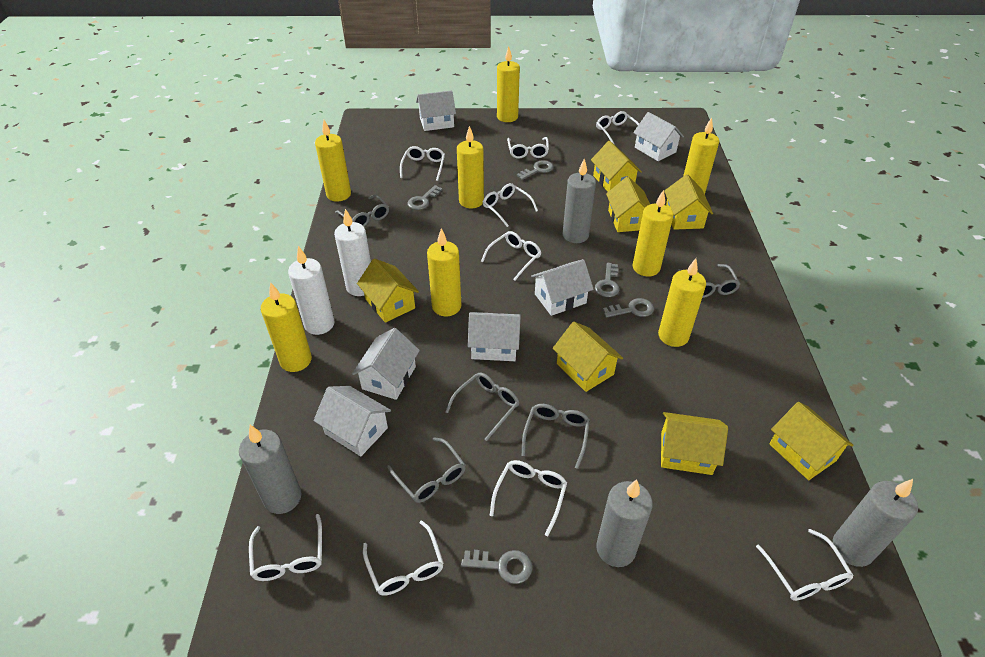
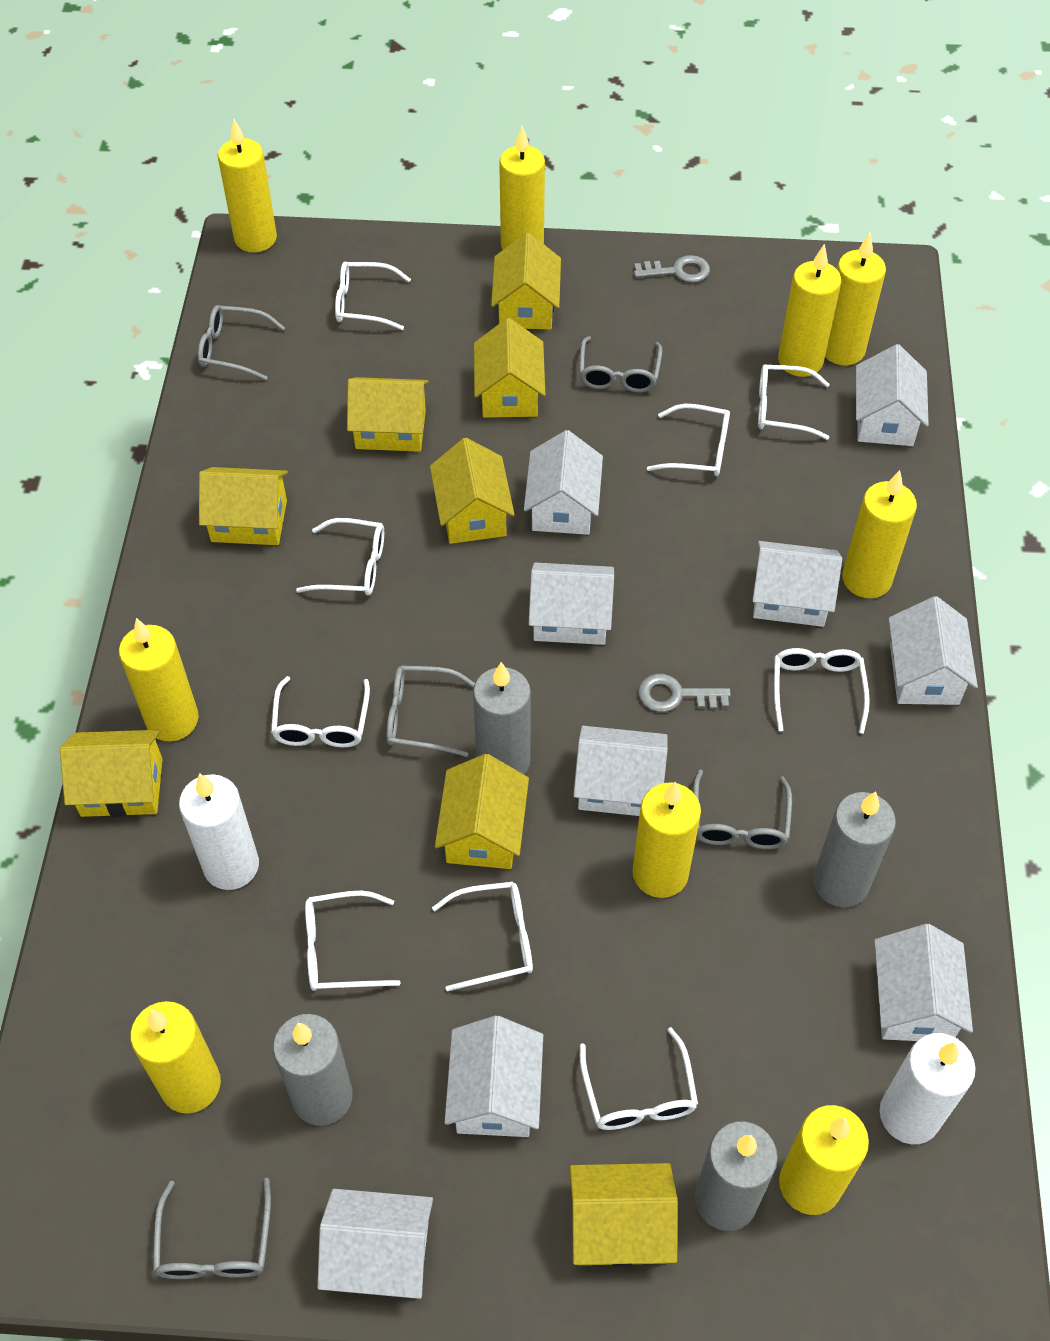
grey key: [407,185,442,210] [461,550,532,584] [517,160,554,180] [595,263,620,297] [603,298,654,318] = 5 -> [634,255,710,283] [638,674,731,712] = 2
white house: [314,386,391,456] [352,328,420,400] [416,90,456,131] [468,312,521,361] [531,259,594,316] [633,112,684,161] = 6 -> [317,1189,433,1299] [445,1016,543,1137] [524,430,603,535] [529,563,614,645] [573,726,668,816] [752,541,842,627] [856,344,929,446] [874,924,973,1041] [888,596,978,705] = 9
yellow candle: [261,282,312,372] [315,120,351,202] [427,228,461,316] [457,126,484,208] [497,47,520,122] [633,190,673,277] [658,258,706,347] [683,118,719,194] = 8 -> [119,618,199,741] [130,1001,221,1114] [218,119,277,253] [499,126,545,250] [633,782,701,898] [778,244,841,377] [779,1105,869,1215] [825,233,886,365] [842,470,917,598] = 9
yellow house: [357,259,419,323] [552,322,623,392] [591,141,642,192] [606,176,650,232] [661,412,728,475] [664,174,713,230] [770,402,854,480] = 7 -> [60,730,162,817] [199,467,288,545] [347,377,429,452] [430,438,515,544] [435,754,529,869] [474,318,545,418] [491,233,561,329] [570,1163,678,1267] = 8

